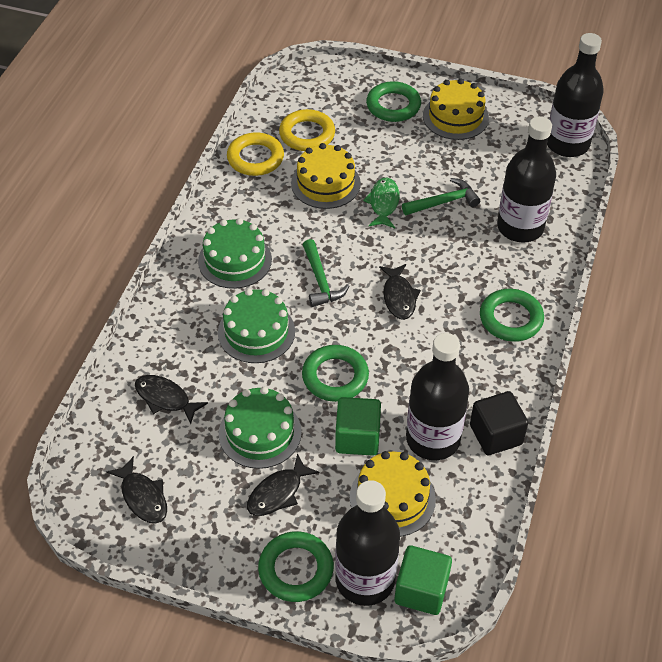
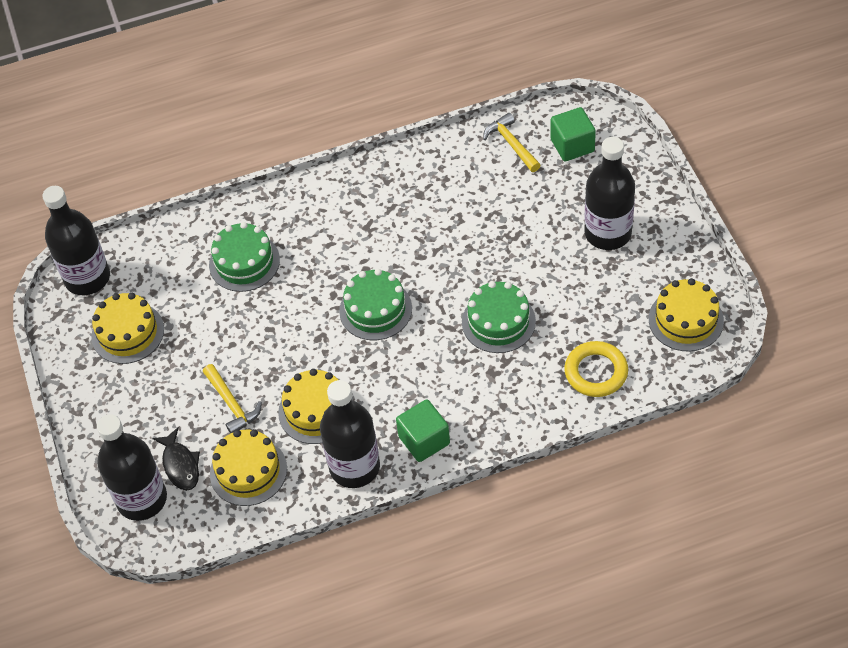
black cube: [470,391,528,455] = 1 -> none = 0
black fish: [106,456,167,524] [135,375,208,424] [247,453,320,516] [379,264,421,320] = 4 -> [152,427,200,491] = 1
green fish: [363,178,400,228] = 1 -> none = 0
green hammer: [303,239,349,307] [402,178,480,215] = 2 -> none = 0
green ring: [258,531,334,602] [302,345,369,402] [366,81,421,122] [480,289,544,342] = 4 -> none = 0
yellow cake: [291,143,361,209] [350,451,436,537] [423,78,489,140] = 3 -> [91,293,164,364] [210,429,287,506] [278,369,353,444] [649,278,724,351] = 4
yellow hammer: none = 0 -> [203,364,262,433] [483,113,541,172] = 2
yellow ring: [227,132,284,176] [279,109,335,151] = 2 -> [564,341,628,397] = 1

